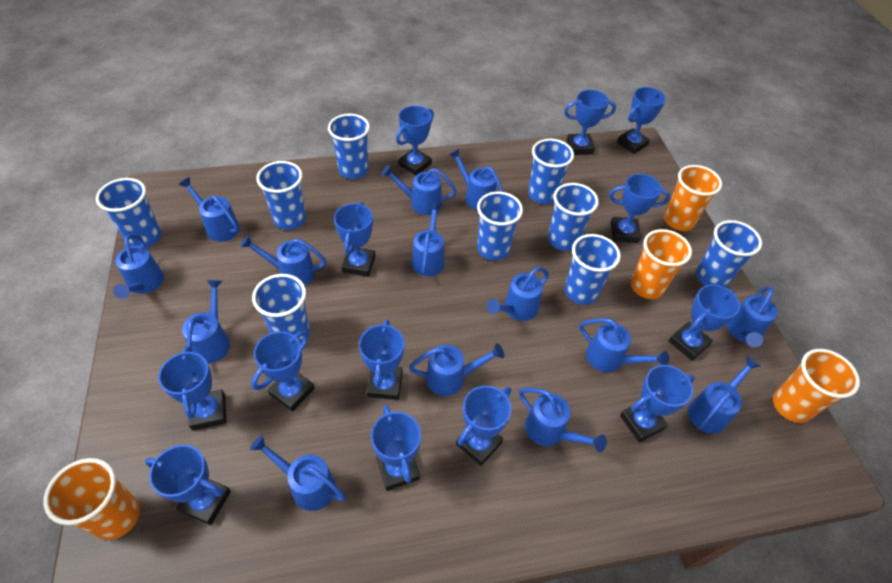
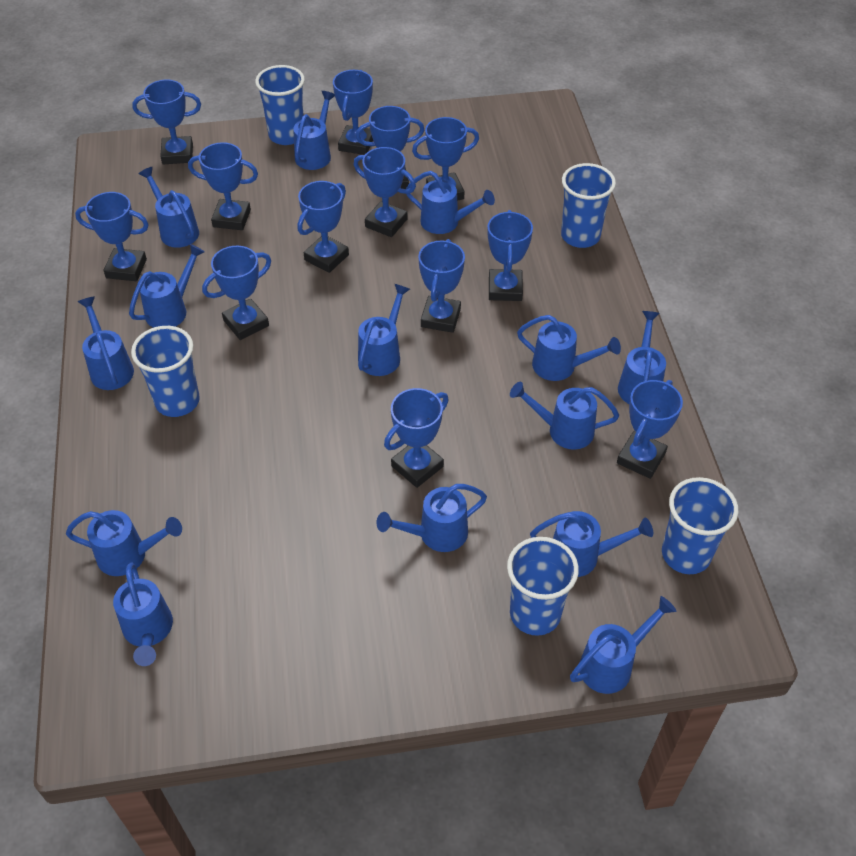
blue cup: [96,178,162,248] [252,274,310,345] [256,161,306,230] [328,114,370,179] [477,192,523,261] [528,139,574,204] [548,183,599,251] [565,234,621,305] [696,220,762,288] = 9 -> [131,326,200,417] [255,65,305,145] [507,537,579,636] [561,163,616,248] [662,477,738,574] = 5
orange cup: [43,458,140,540] [630,229,692,299] [664,165,722,231] [773,349,860,423] = 4 -> none = 0

